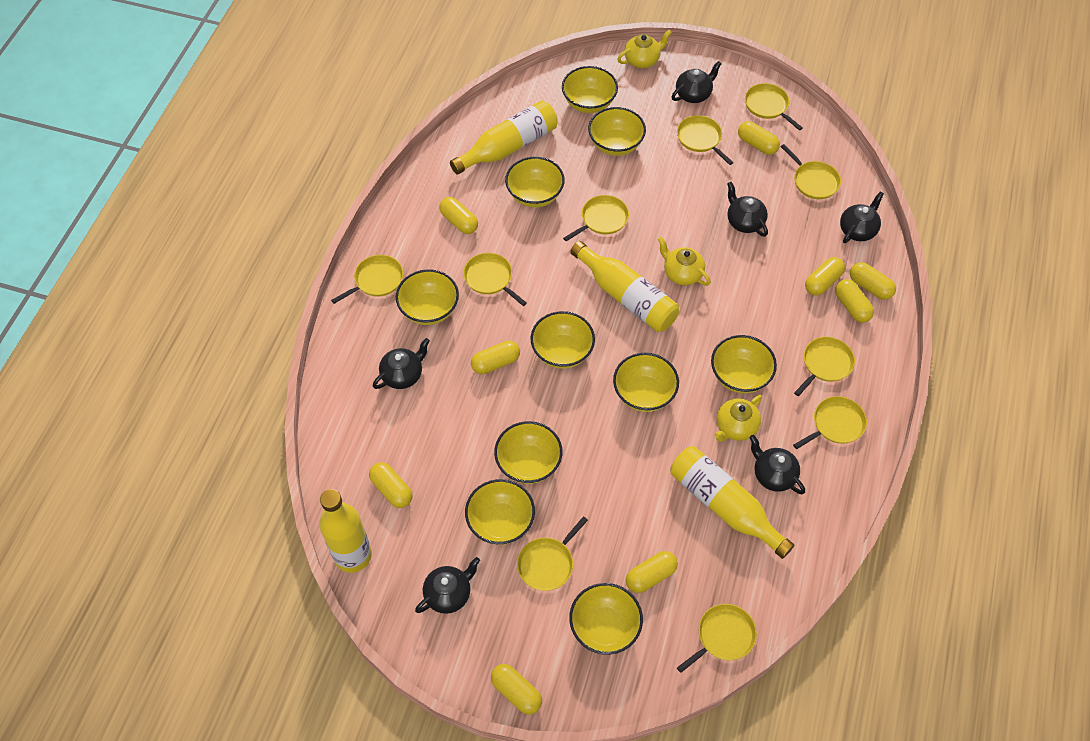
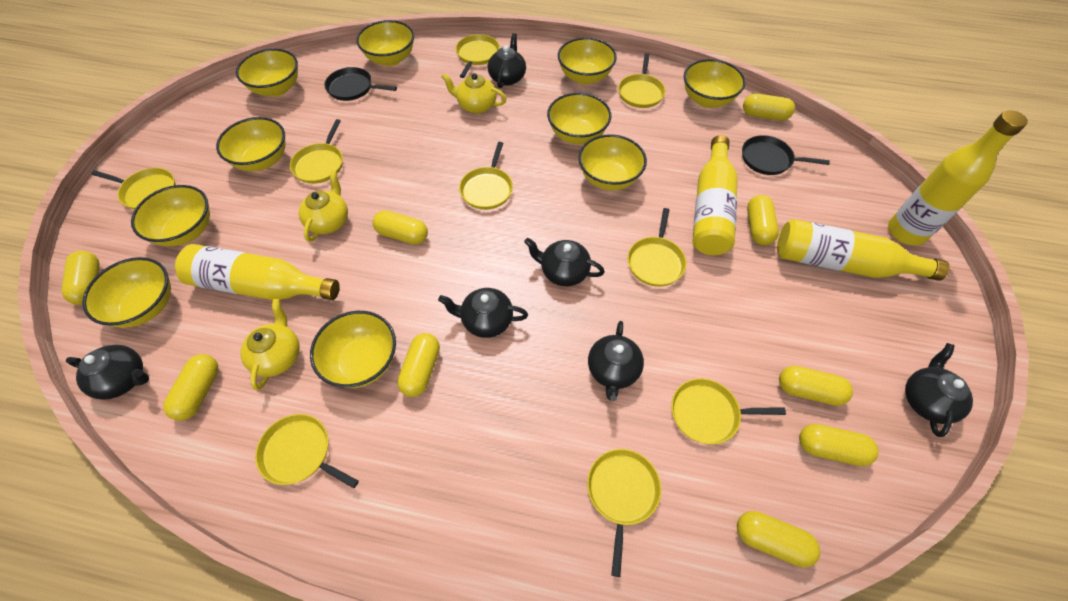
black pan: none = 0 -> [324,67,397,101] [742,135,830,175] = 2
yellow pan: [331,255,403,304] [463,253,527,306] [517,516,588,591] [563,195,629,241] [677,115,733,165] [677,604,757,673] [745,83,803,130] [781,144,841,199] [793,396,867,449] [794,337,855,396] = 10 -> [92,168,176,210] [255,414,359,488] [290,119,343,184] [456,34,500,78] [459,142,513,210] [587,449,661,577] [618,53,665,108] [628,208,686,287] [671,378,786,445] = 9

